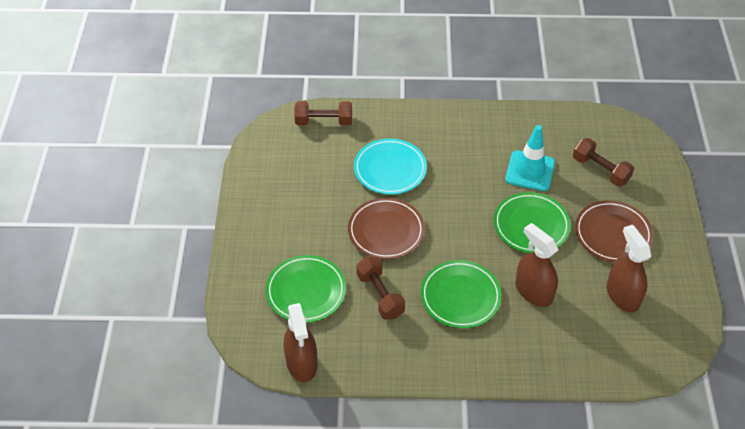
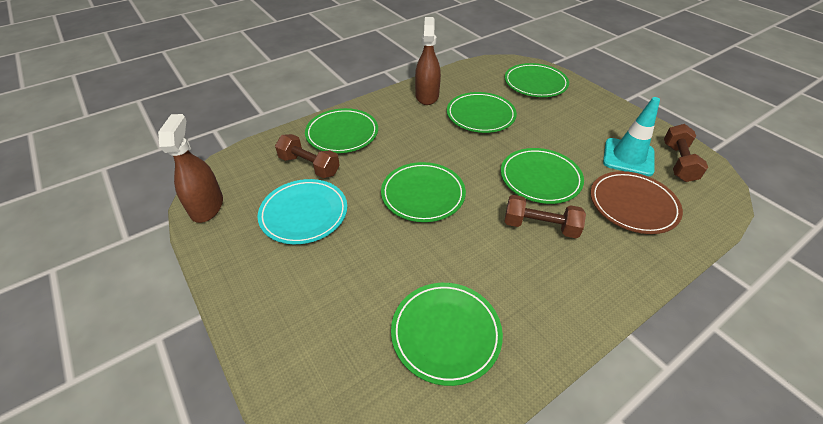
brown plate: [348,198,425,259] [575,200,653,262] = 2 -> [590,171,683,234] = 1
brown spray bottle: [284,303,317,382] [515,223,558,307] [607,225,652,313] = 3 -> [158,114,223,223] [415,17,441,105] = 2
green plate: [266,255,346,323] [421,260,502,328] [494,192,571,253] = 3 -> [305,108,378,153] [381,162,466,222] [391,283,503,386] [447,92,517,133] [501,148,584,204] [505,63,569,97] = 6

